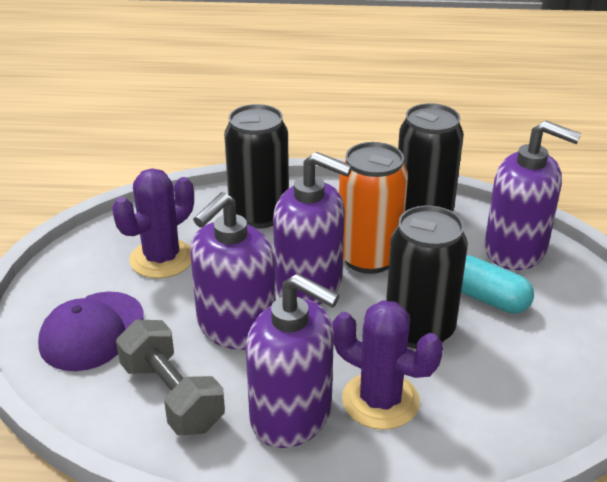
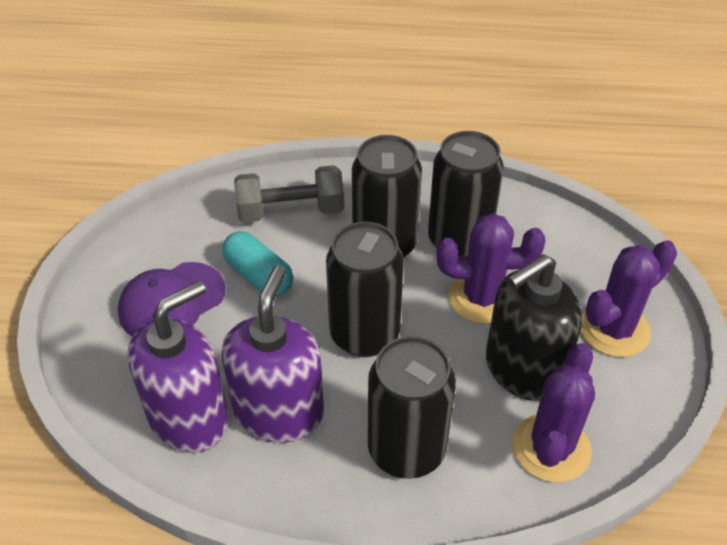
black can: [224,104,289,229] [386,206,468,349] [398,103,464,212] = 3 -> [326,222,404,357] [352,135,422,258] [368,336,456,479] [428,131,504,258] = 4
black soap dispenser: none = 0 -> [486,254,583,401] = 1
orange can: [339,142,408,274] = 1 -> none = 0
purple cactus: [112,168,194,278] [332,300,443,430] = 2 -> [437,213,546,324] [512,343,595,482] [581,240,677,357] = 3
purple soap dispenser: [190,192,276,350] [246,273,340,448] [273,152,352,305] [485,120,581,270] = 4 -> [128,281,229,453] [222,265,324,443] = 2

